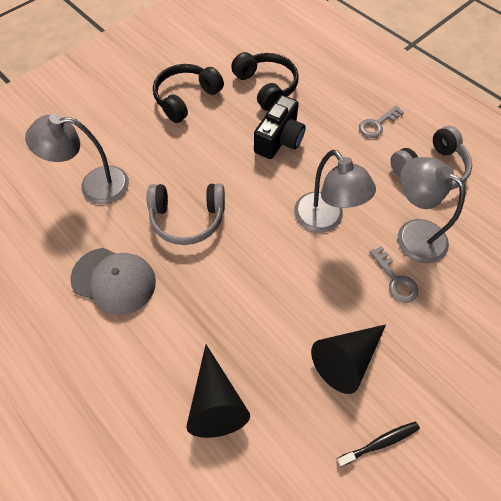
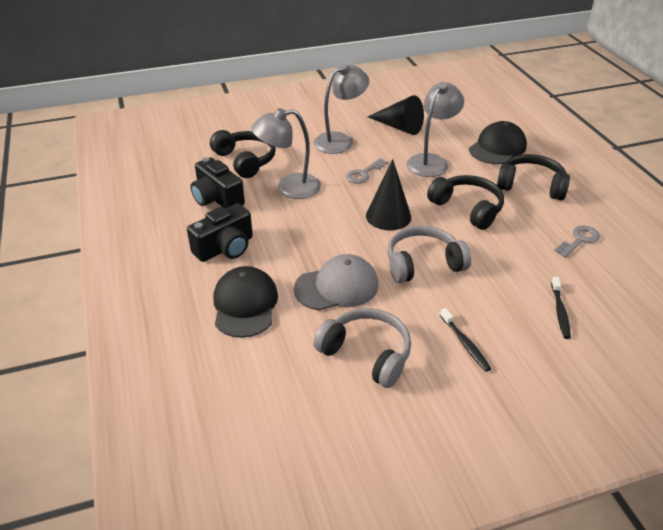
black camera: [254,95,306,159] = 1 -> [187,203,253,262] [191,157,245,209] = 2
black cap: none = 0 -> [213,266,278,338] [469,121,527,164] = 2
black headphones: [153,64,224,123] [231,52,299,111] = 2 -> [210,130,276,178] [427,175,504,230] [497,154,570,200] = 3
black toothbrush: [337,421,420,467] = 1 -> [440,308,491,372] [551,277,571,339] = 2

